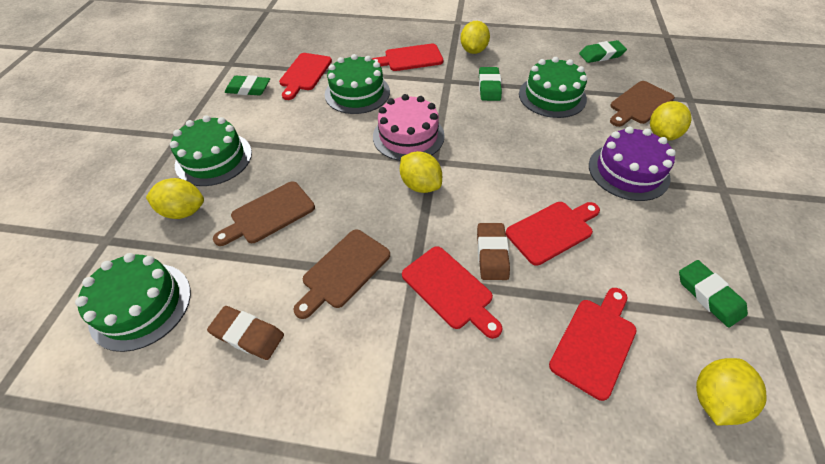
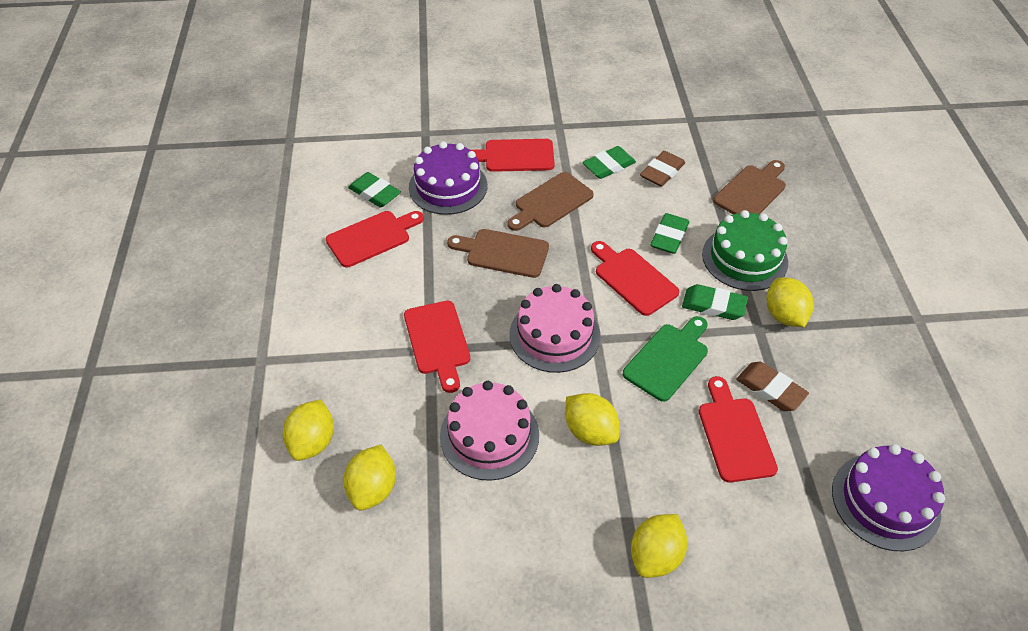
green cake: [75,253,191,352] [170,115,252,186] [325,54,390,114] [519,57,587,118] = 4 -> [702,210,788,291] = 1
green cutting board: none = 0 -> [623,316,708,402] = 1
pink cake: [373,94,445,161] = 1 -> [440,381,539,481] [509,284,600,373] = 2
purple cake: [589,127,676,201] = 1 -> [409,141,487,215] [832,444,945,551] = 2

